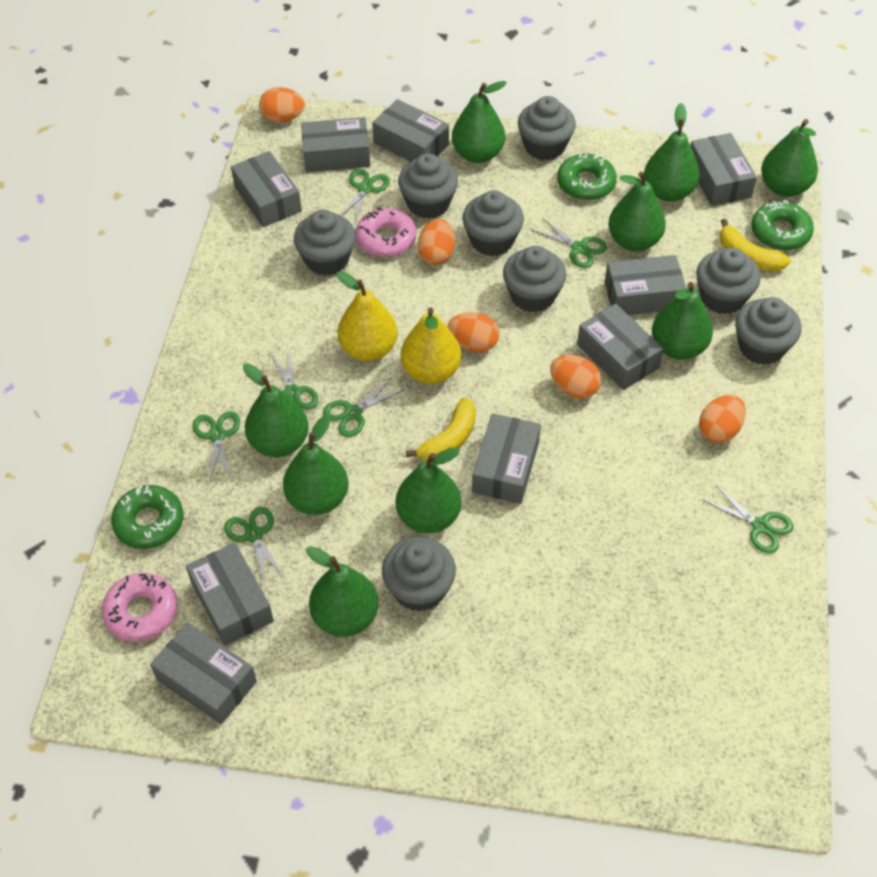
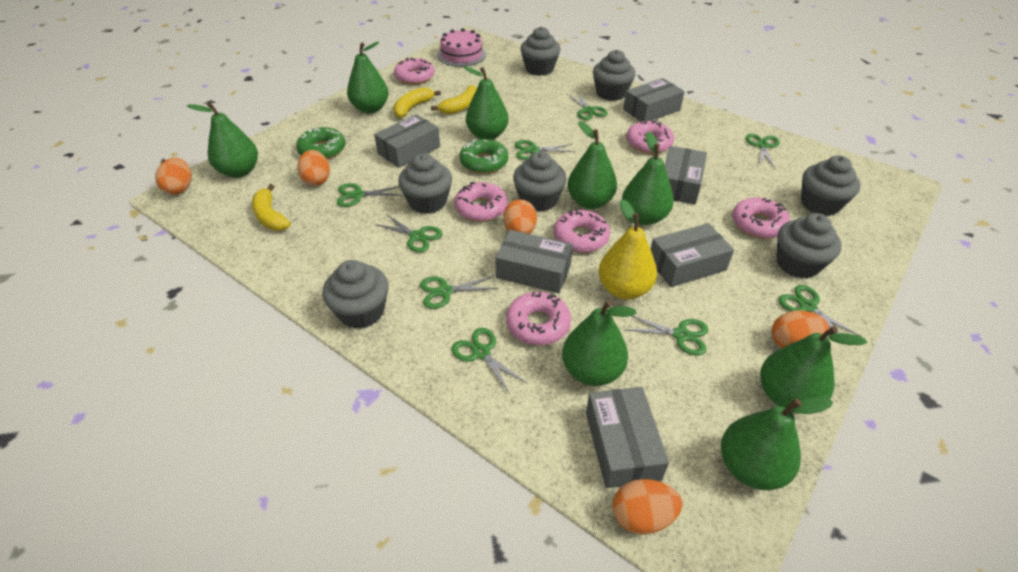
green donut: [111,485,183,549] [557,153,617,200] [751,200,814,251] = 3 -> [296,127,346,159] [459,139,508,174] = 2
green pear: [243,363,309,457] [283,415,348,515] [306,546,379,637] [396,447,461,533] [452,81,507,163] [608,172,666,251] [644,103,700,202] [652,282,713,360] [761,119,818,197] = 9 -> [187,102,258,178] [347,41,389,113] [463,66,509,140] [562,300,637,386] [567,121,617,209] [622,131,674,225] [721,397,833,490] [760,326,867,412] = 8
green scissors: [193,411,240,483] [224,507,287,586] [270,347,318,409] [323,377,405,437] [340,169,390,225] [532,218,607,268] [703,485,794,553] = 7 -> [337,183,402,207] [375,214,443,253] [420,276,498,309] [452,328,527,394] [515,140,575,160] [567,92,608,120] [624,316,708,356] [745,134,780,169] [778,285,862,337] = 9
grey box: [150,623,257,724] [186,543,274,646] [231,151,302,227] [301,117,370,172] [372,99,449,162] [472,413,541,504] [577,304,663,390] [605,255,687,315] [690,133,757,206] = 9 -> [374,114,440,168] [495,230,573,293] [586,387,669,488] [623,78,685,122] [651,223,734,287] [665,146,707,205] = 6
grey cupcake: [294,210,356,276] [382,537,456,612] [398,153,458,219] [462,190,524,256] [503,246,566,312] [518,96,576,160] [696,247,761,315] [735,297,802,365] = 8 -> [322,260,388,329] [398,153,452,214] [513,152,567,212] [521,27,560,76] [593,50,636,101] [777,213,842,278] [801,155,861,216] = 7
pink cake: none = 0 -> [437,28,486,67] = 1
pink donut: [102,573,177,642] [355,207,416,258] = 2 -> [394,57,435,85] [454,182,508,222] [506,292,571,345] [553,209,610,253] [626,120,674,154] [732,197,790,239] = 6
yellow banana: [406,398,476,461] [720,219,791,271] = 2 -> [252,184,291,231] [393,87,441,118] [431,85,477,114] = 3
yellow pear: [337,271,398,361] [401,308,462,384] = 2 -> [599,199,657,299] = 1

